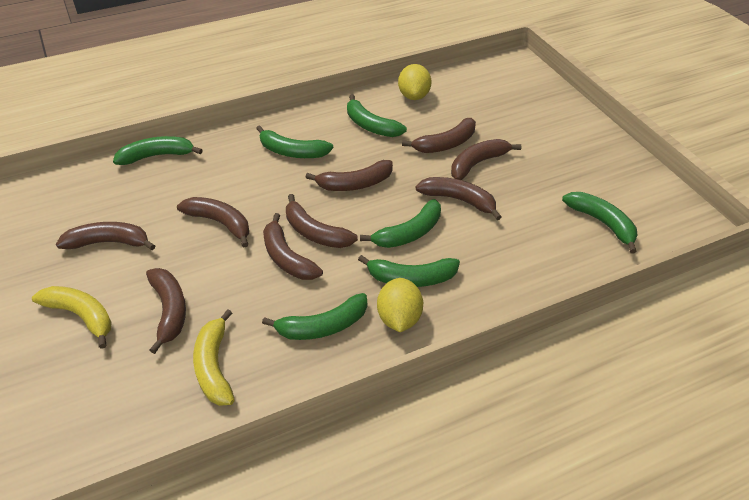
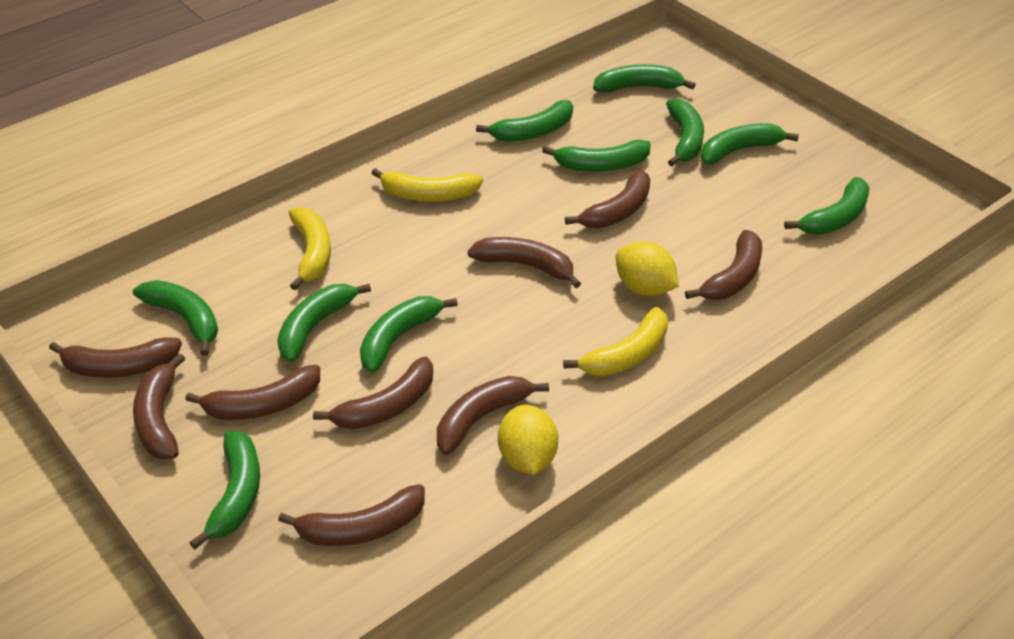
green banana: [113,136,203,165] [256,125,333,158] [262,293,367,340] [347,94,407,137] [358,255,460,287] [360,199,441,248] [562,192,638,253] = 7 -> [133,280,218,356] [190,431,260,549] [277,284,371,362] [360,296,458,373] [476,100,573,142] [542,139,651,172] [593,64,696,93] [666,98,704,167] [701,123,799,165] [784,177,870,235] = 10
yellow banana: [32,286,112,349] [193,309,235,406] = 2 -> [289,207,331,290] [372,168,483,201] [563,307,668,376] = 3

